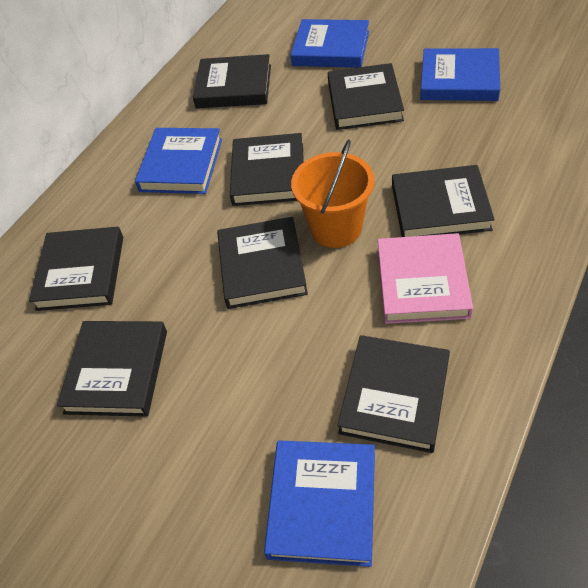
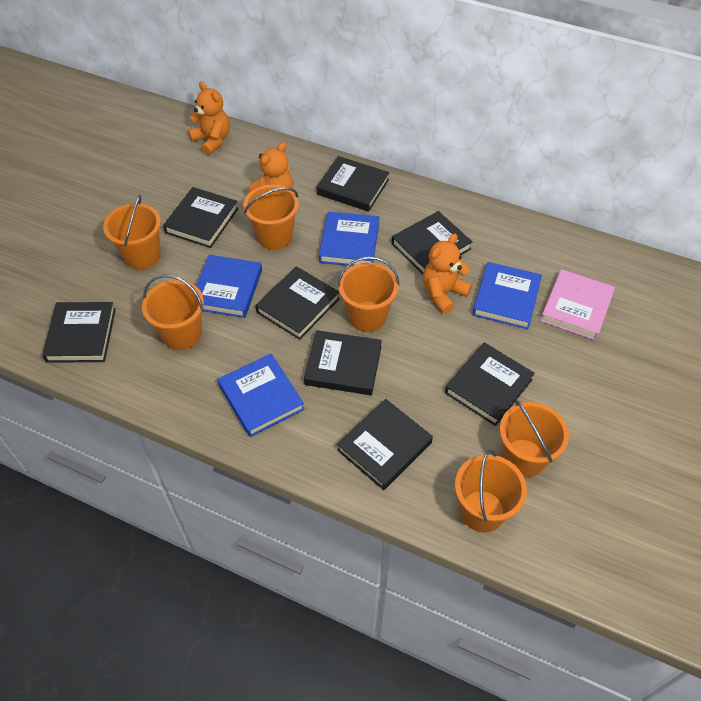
orange bucket: [291,139,374,248] = 1 -> [103,195,161,269] [142,274,204,350] [243,185,299,250] [337,256,400,332] [455,449,527,532] [500,400,569,478] = 6
orange teddy bear: none = 0 -> [188,81,230,155] [248,142,293,194] [423,234,472,314] = 3

